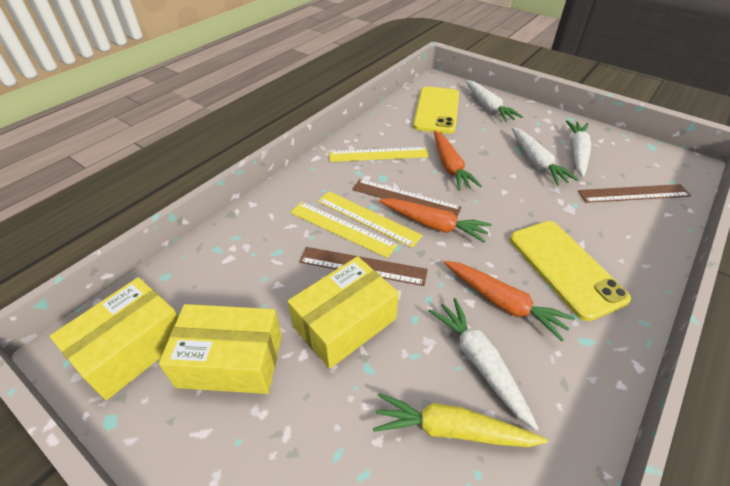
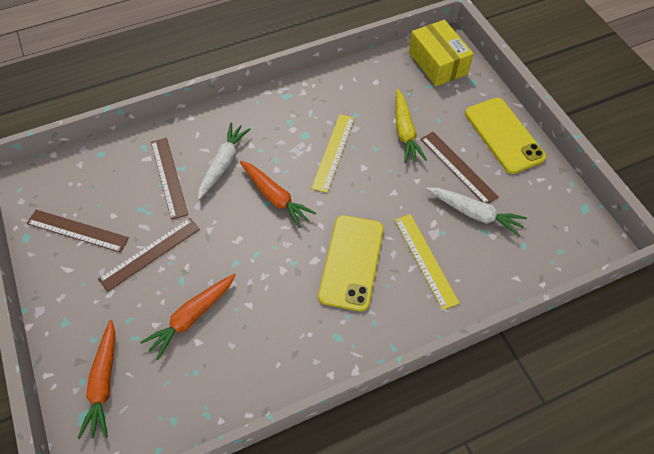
brown ruler: [299,247,428,286] [352,179,462,217] [578,184,691,203] = 3 -> [27,210,129,253] [98,218,200,292] [151,138,188,220] [421,132,499,204] = 4
white carrot: [429,298,539,431] [466,80,523,122] [512,127,579,186] [566,120,591,177] = 4 -> [198,123,251,200] [426,188,527,236] = 2
yellow box: [50,277,178,400] [159,304,282,394] [288,256,399,369] = 3 -> [409,20,474,86] = 1
yellow ruler: [290,202,398,258] [318,191,423,248] [329,147,429,162] = 3 -> [311,114,355,193] [395,214,459,310] = 2

